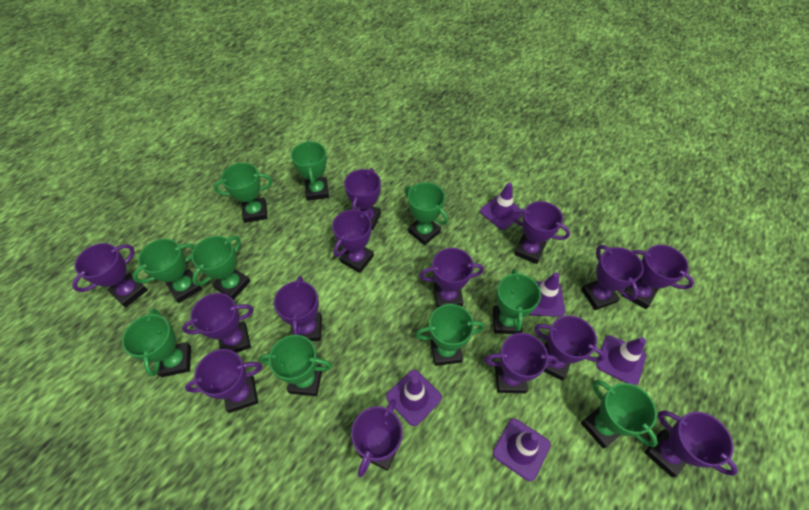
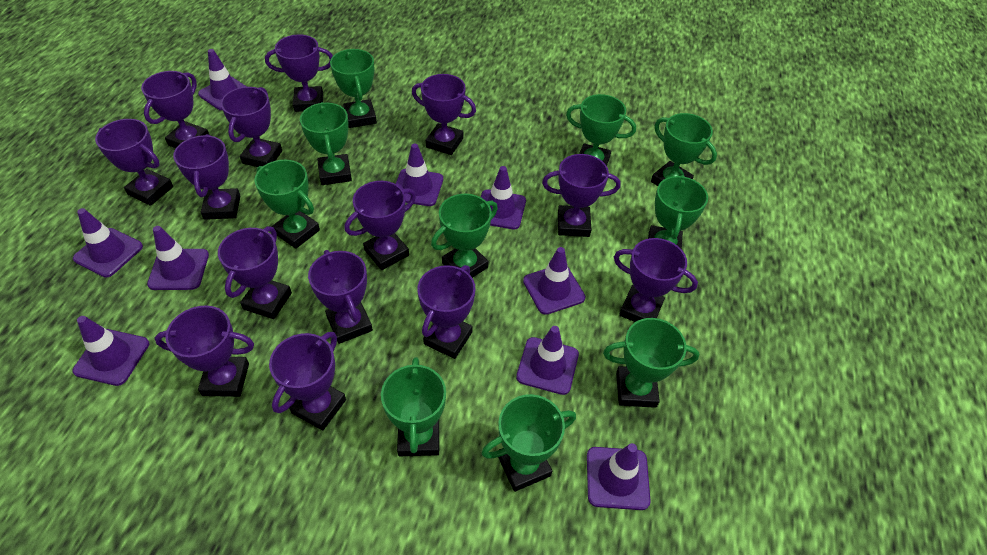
purple traffic cone: [386,370,442,426] [480,183,524,230] [493,418,551,481] [529,273,565,317] [596,335,646,385] = 5 -> [73,208,143,278] [73,316,149,386] [147,226,209,290] [198,49,247,110] [396,143,443,206] [481,166,526,230] [516,326,579,395] [523,247,585,315] [587,443,651,510] = 9

